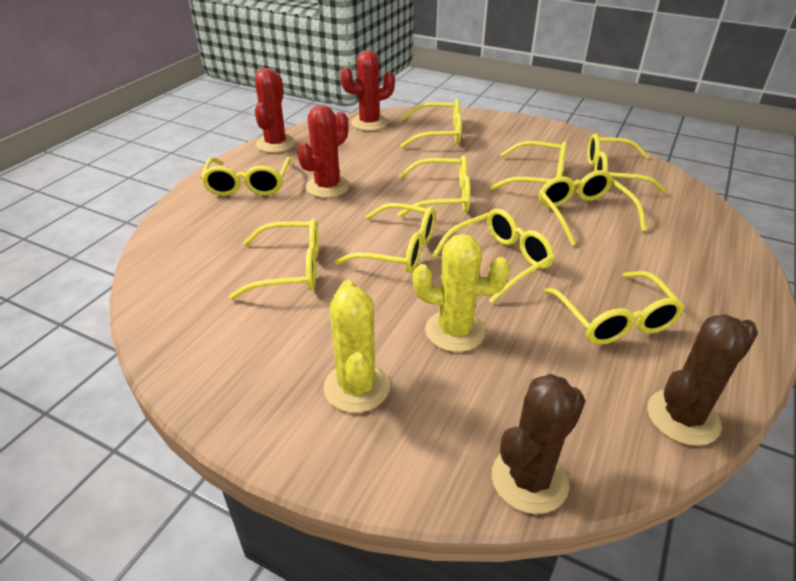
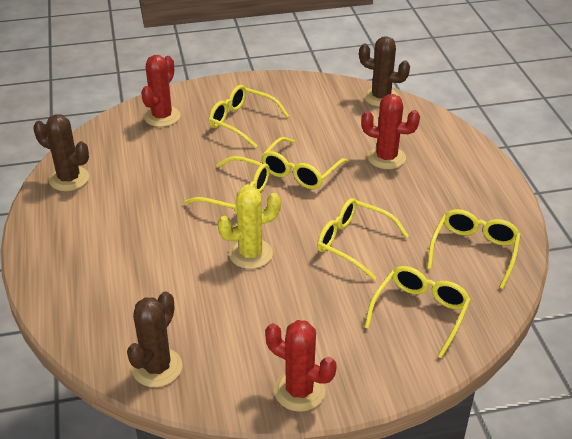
brown cactus: [492,374,585,514] [647,314,758,446] = 2 -> [33,114,89,191] [127,291,183,387] [359,36,410,107] = 3
yellow cactus: [323,280,390,413] [413,234,510,352] = 2 -> [218,187,281,269] = 1
yellow glasses: [200,157,291,196] [229,219,319,300] [335,203,435,273] [397,155,471,217] [400,99,462,148] [432,209,555,303] [490,141,567,190] [539,170,646,246] [544,271,685,345] [587,134,667,193] = 10 -> [184,156,270,215] [209,85,289,148] [261,137,349,189] [317,198,409,280] [364,266,471,358] [427,209,521,289] = 6

